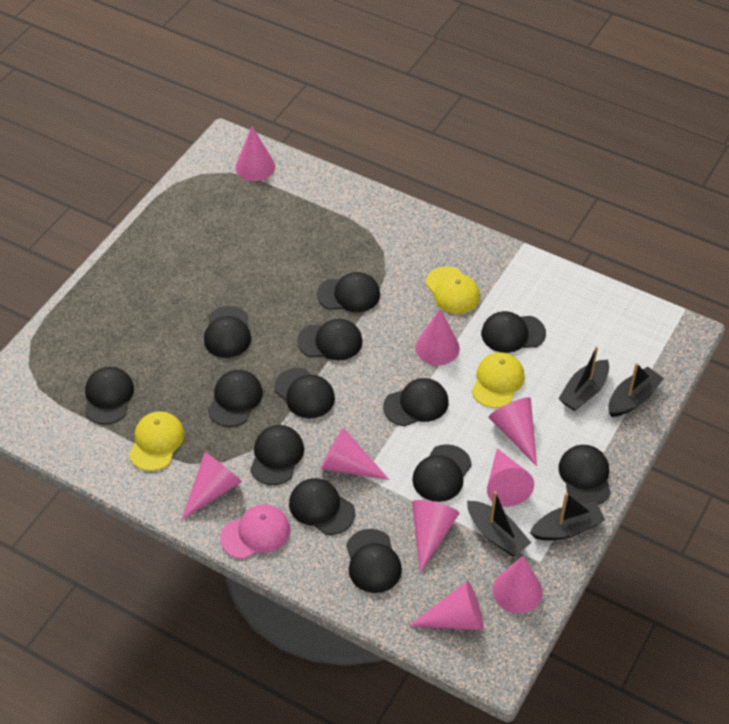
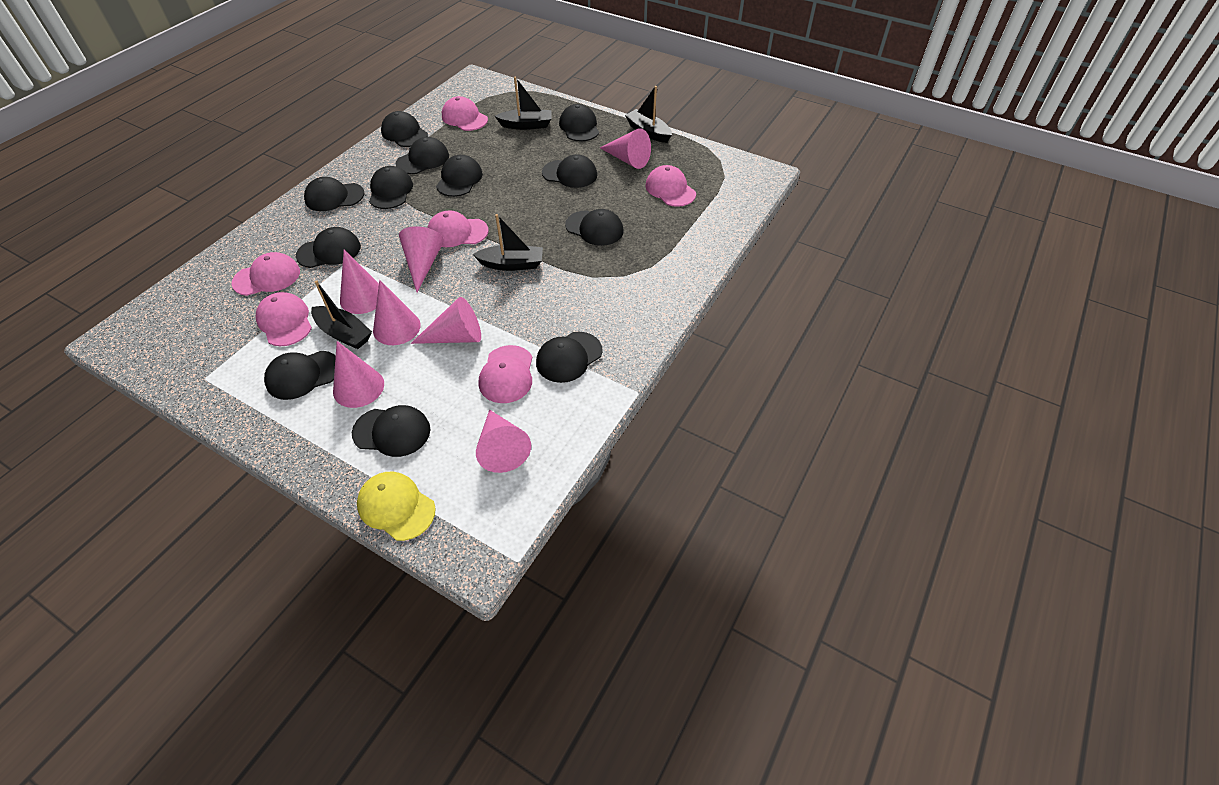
black cap: [85,367,134,425] [204,306,251,358] [208,370,263,427] [250,425,304,485] [274,368,335,418] [289,478,355,535] [297,319,363,361] [317,272,380,312] [346,529,402,593] [383,378,449,426] [412,444,472,502] [481,311,546,353] [559,445,611,505] = 13 -> [264,351,336,400] [296,227,361,268] [304,177,365,211] [352,405,430,457] [369,166,413,209] [381,111,428,147] [396,137,449,174] [436,155,483,197] [536,332,602,383] [542,154,597,188] [559,104,599,142] [565,209,624,246] = 12
pink cap: [220,504,290,559] = 1 -> [232,252,300,296] [256,292,312,346] [427,210,489,247] [442,96,488,131] [479,345,532,403] [645,165,696,207] = 6
pink cone: [181,452,242,520] [235,126,275,181] [321,427,389,480] [409,581,484,630] [412,500,460,573] [415,309,460,365] [487,448,534,507] [488,397,537,466] [493,556,543,613] = 9 -> [333,341,384,408] [340,250,379,314] [373,280,421,345] [399,226,444,292] [411,297,481,344] [476,410,531,473] [600,128,651,169] = 7
yellow cap: [129,411,184,471] [425,266,480,314] [472,352,525,408] = 3 -> [357,472,436,541] = 1

